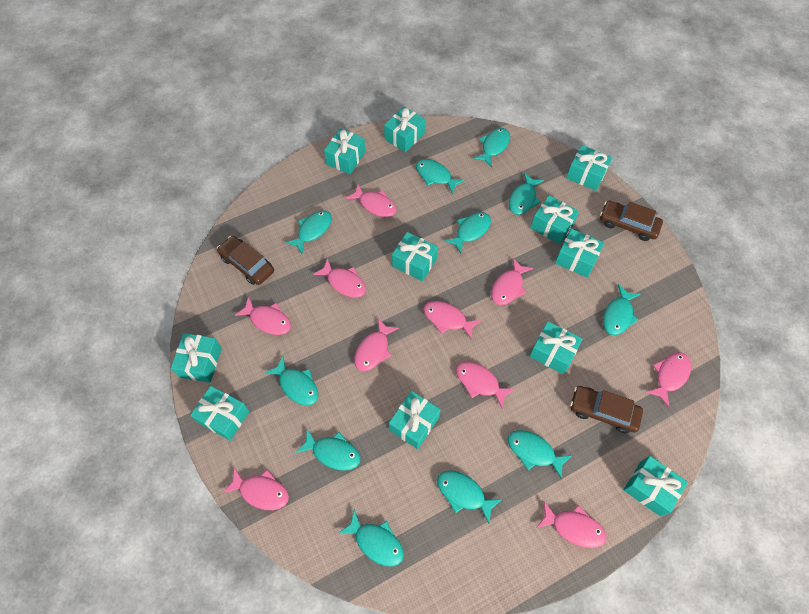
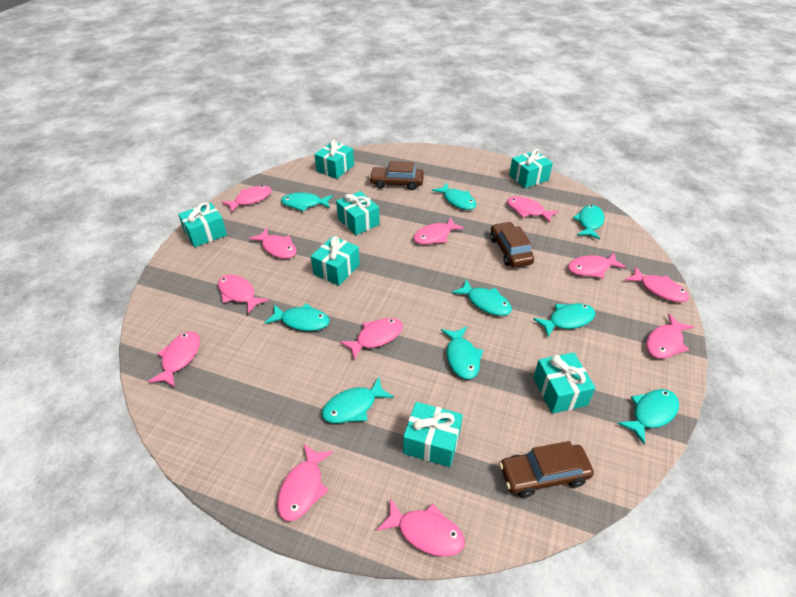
pink fish: [222,467,289,510] [235,297,291,335] [313,258,366,298] [346,184,397,217] [354,318,399,372] [423,301,481,340] [456,362,515,408] [491,258,533,305] [537,502,606,548] [646,352,691,407] = 10 -> [148,331,200,387] [218,274,269,314] [222,186,272,212] [249,228,297,259] [277,443,333,521] [340,318,403,360] [376,498,465,556] [413,217,464,245] [507,196,559,223] [568,253,626,278] [625,267,689,302] [646,314,694,359] = 12
turquoise fish: [265,356,318,406] [285,211,332,254] [296,429,361,471] [338,509,404,567] [416,159,465,194] [437,470,501,523] [444,212,491,253] [473,128,510,167] [508,430,571,479] [509,173,544,215] [603,284,640,335] = 11 -> [265,303,330,331] [281,192,332,212] [322,377,394,423] [432,183,476,210] [441,326,483,379] [452,279,512,316] [533,303,595,337] [573,205,604,240] [617,389,679,445] = 9
turquoise gift: [171,333,222,383] [190,386,250,441] [324,128,365,174] [384,106,425,152] [389,391,441,449] [392,232,438,281] [529,321,583,374] [530,195,579,244] [555,229,604,278] [566,145,613,191] [624,456,688,517] = 11 -> [178,202,227,247] [311,236,360,286] [314,139,354,179] [336,191,380,235] [403,402,463,467] [509,149,553,188] [533,352,595,414] = 7

